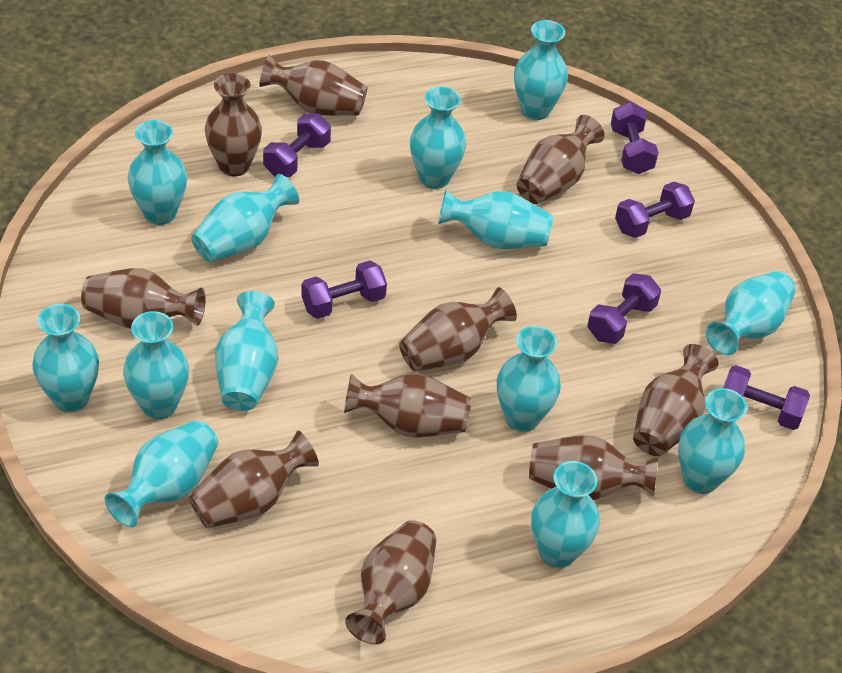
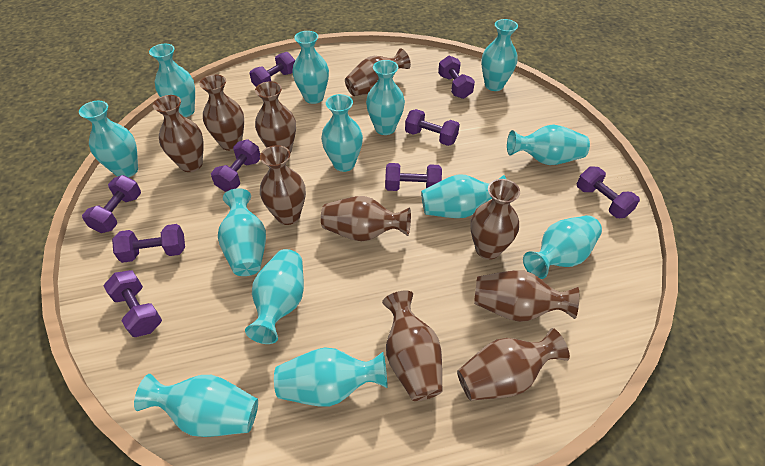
purple dumbbell: [263,113,331,177] [301,261,387,319] [587,273,661,344] [611,102,659,174] [615,182,695,238] [723,365,810,430] = 6 -> [82,175,141,233] [104,270,162,337] [112,224,185,263] [211,139,260,192] [250,52,295,87] [385,163,442,191] [405,109,460,146] [438,55,475,99] [577,166,640,218] = 9

